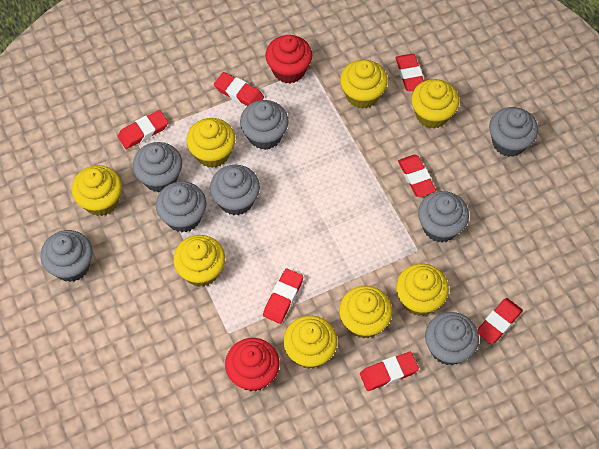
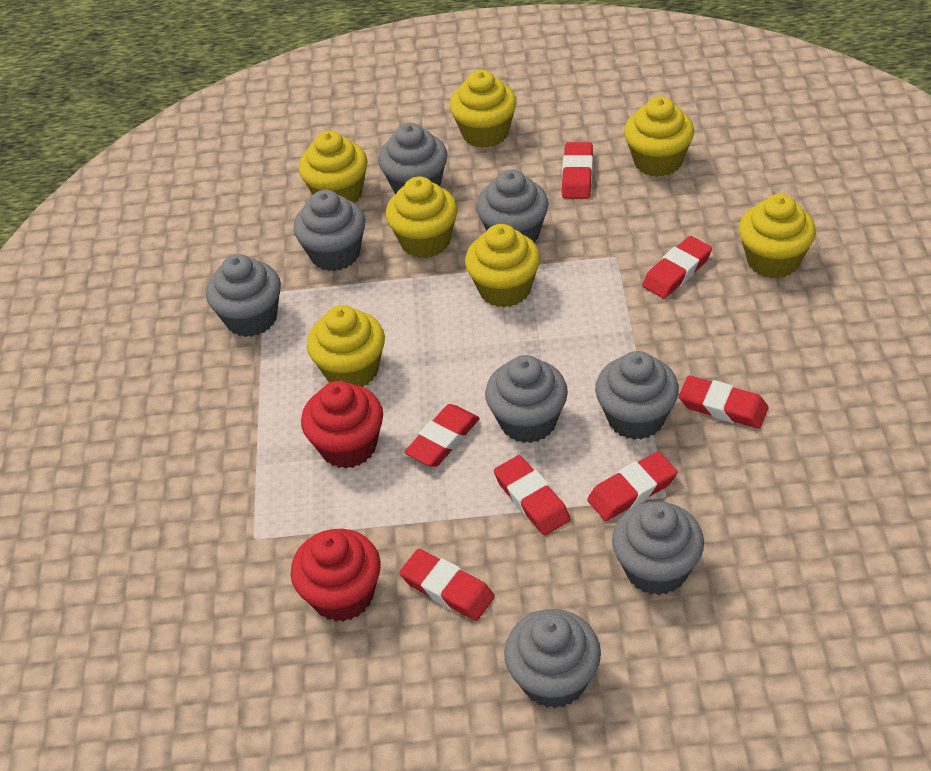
yellow cupcake: [72,165,122,216] [173,235,225,287] [186,118,235,168] [283,316,337,369] [339,286,392,339] [340,60,388,109] [396,264,449,316] [411,79,459,129] = 8 -> [299,131,368,203] [307,305,385,387] [386,177,458,258] [450,70,517,148] [465,224,540,308] [624,96,694,177] [739,194,816,278] = 7

